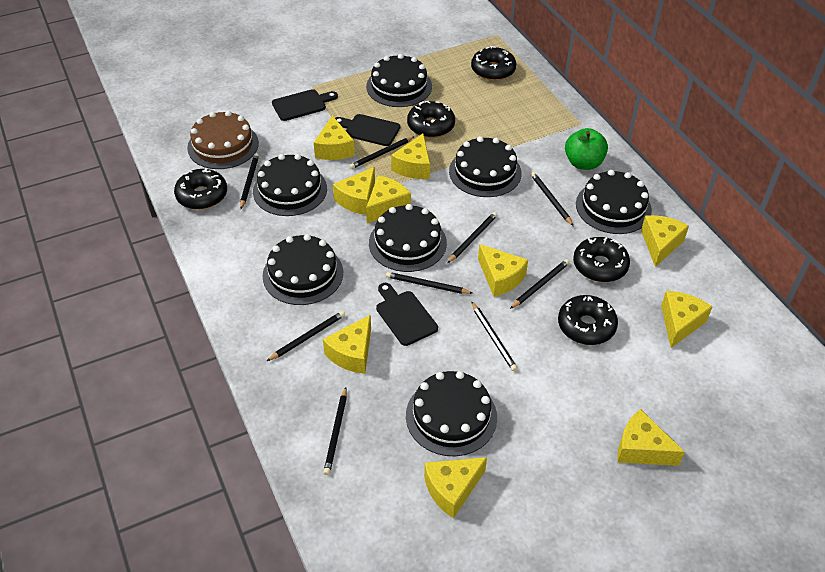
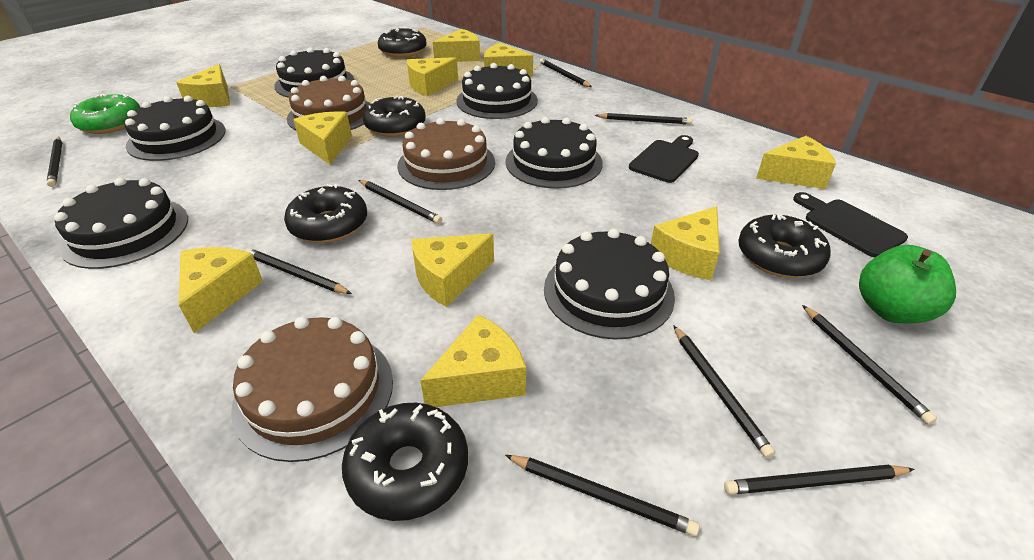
black cake: [253,154,327,216] [262,234,343,305] [366,54,432,107] [369,204,447,272] [406,371,497,456] [449,136,522,197] [576,170,652,234] = 7 -> [54,178,188,269] [124,96,226,161] [274,47,354,98] [456,63,538,119] [506,117,603,189] [544,229,675,340] = 6
black cutting board: [272,89,338,121] [335,114,400,146] [376,283,438,346] = 3 -> [629,135,699,183] [793,192,908,257] = 2
brown cake: [187,111,259,169] = 1 -> [231,317,393,462] [287,76,371,130] [397,118,495,190] = 3
green donut: none = 0 -> [70,94,141,134] = 1

